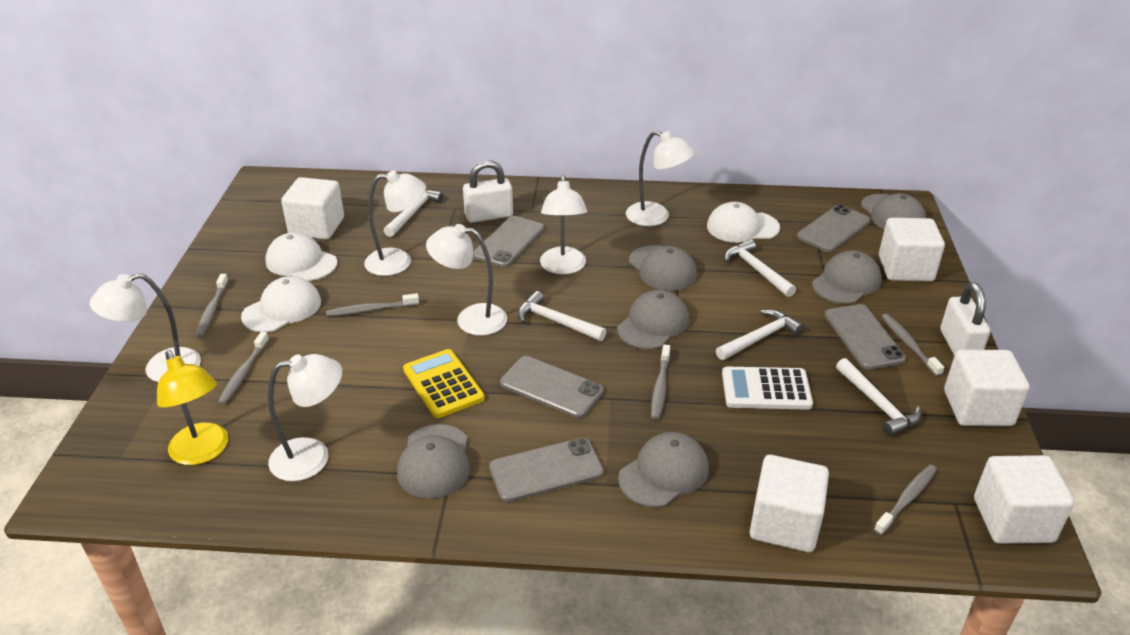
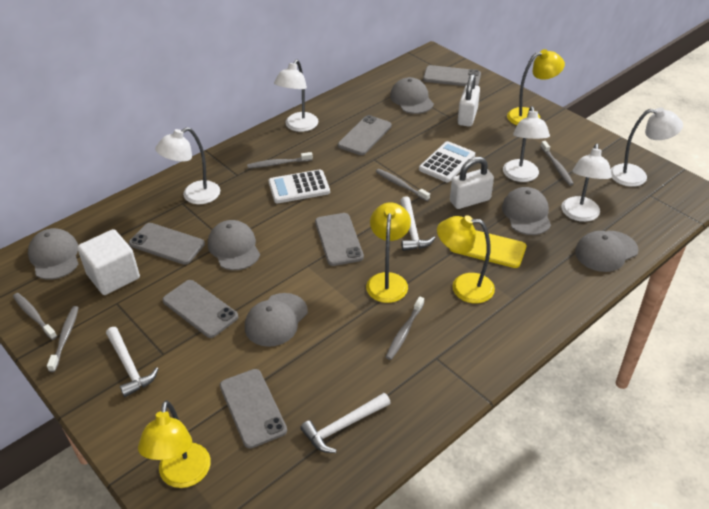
grey phone: [473,216,545,268] [489,438,604,502] [500,356,604,418] [797,204,871,252] [825,304,906,370] = 5 -> [129,223,205,265] [162,280,238,338] [220,369,287,449] [315,213,364,266] [338,115,392,155] [423,65,481,86] = 6
white calculator: [722,367,813,410] = 1 -> [268,169,330,203] [419,141,475,182] = 2
white cap: [241,276,321,332] [265,232,338,281] [707,202,780,243] = 3 -> none = 0
white cube: [281,177,344,240] [750,455,829,552] [879,218,945,281] [944,350,1030,426] [974,455,1075,544] = 5 -> [77,229,140,295] = 1
white hammer: [384,189,443,237] [518,291,606,341] [716,309,804,360] [725,239,796,297] [836,358,922,436] = 5 -> [106,327,158,397] [300,393,391,453] [400,196,435,251] = 3
white lamp: [90,273,201,382] [268,354,342,481] [364,171,426,276] [426,224,507,336] [540,175,587,275] [626,130,695,226] = 6 -> [155,127,220,204] [274,59,318,132] [503,106,550,182] [561,144,612,222] [611,107,683,187] = 5
yellow calculator: [403,349,485,418] = 1 -> none = 0
yellow lamp: [157,350,228,465] = 1 -> [138,400,211,488] [366,202,411,303] [437,215,495,303] [507,49,565,125] = 4
yellow phone: none = 0 -> [450,230,526,268] = 1

